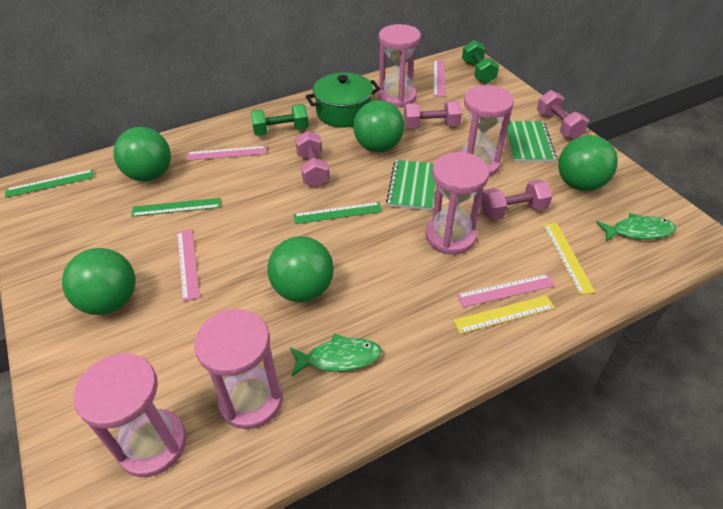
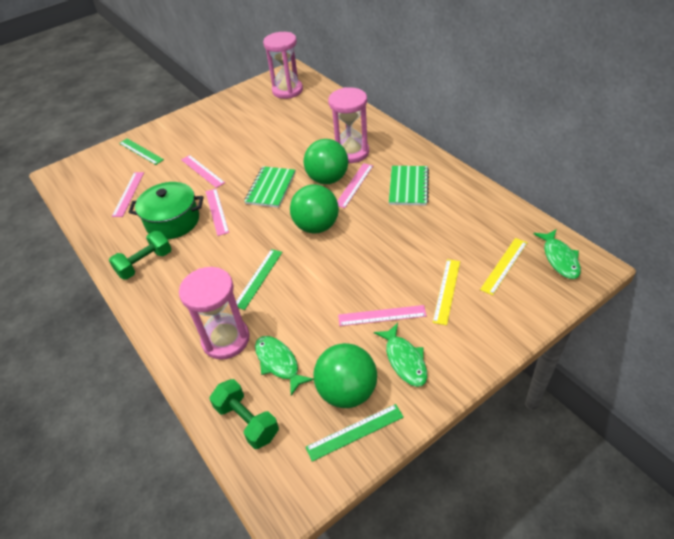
green ball: [62,248,136,315] [113,127,171,182] [267,236,334,302] [353,100,404,153] [558,135,618,191] = 5 -> [290,184,339,234] [304,139,348,184] [314,343,377,408] = 3
green fish: [290,334,382,376] [596,213,676,242] = 2 -> [255,336,314,396] [374,323,427,387] [534,229,581,279] = 3
pink dumbbell: [295,131,330,187] [404,101,462,129] [481,179,552,220] [537,90,589,140] = 4 -> none = 0
pink hourglass: [73,353,186,477] [194,309,283,429] [378,24,421,108] [425,152,489,255] [459,85,514,177] = 5 -> [179,267,250,360] [263,32,303,99] [328,87,369,163] = 3
pink ruler: [177,229,200,301] [186,146,266,161] [433,60,445,97] [457,274,555,307] = 4 -> [112,172,144,217] [181,155,225,188] [206,189,229,236] [337,163,373,208] [338,305,427,326] = 5

